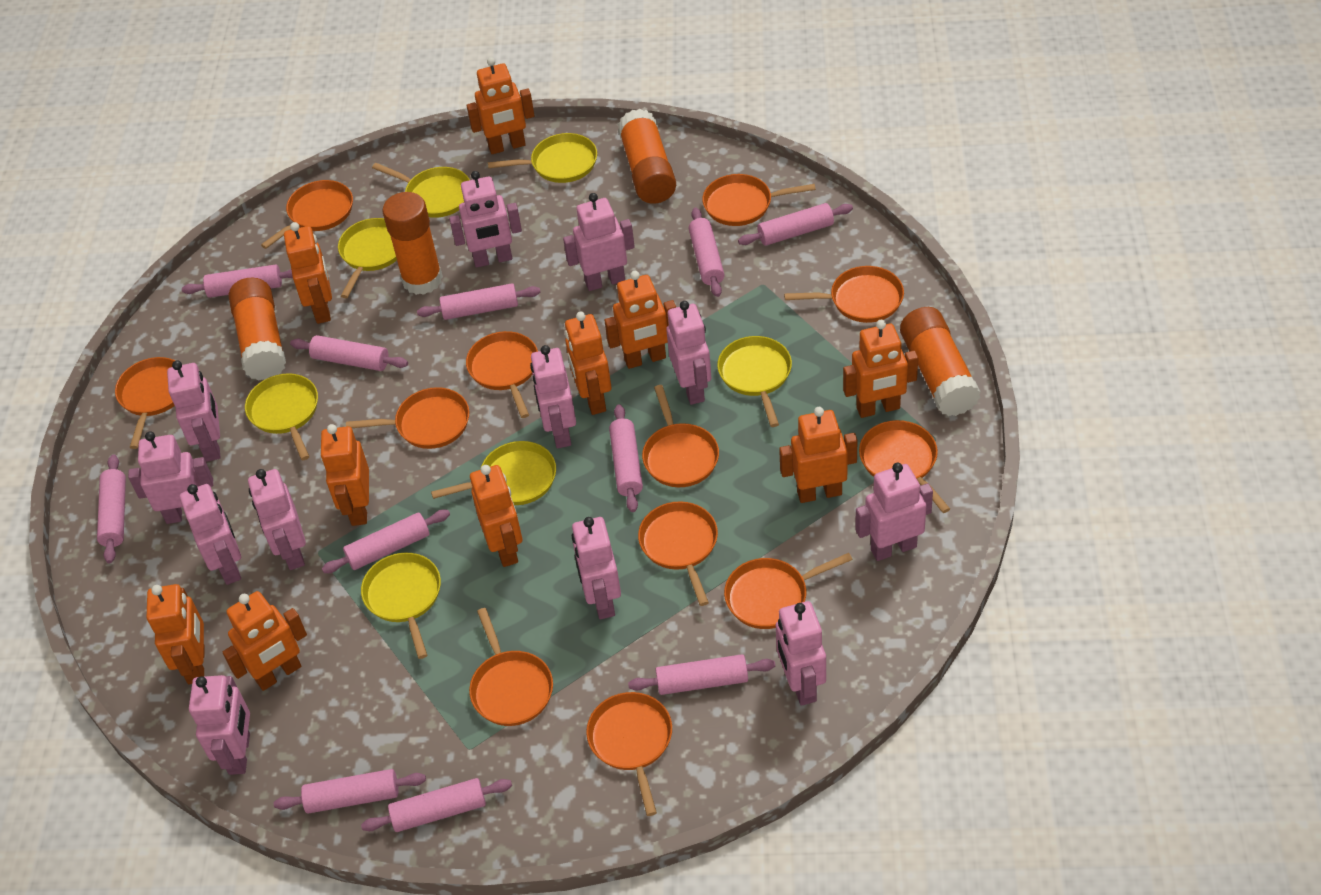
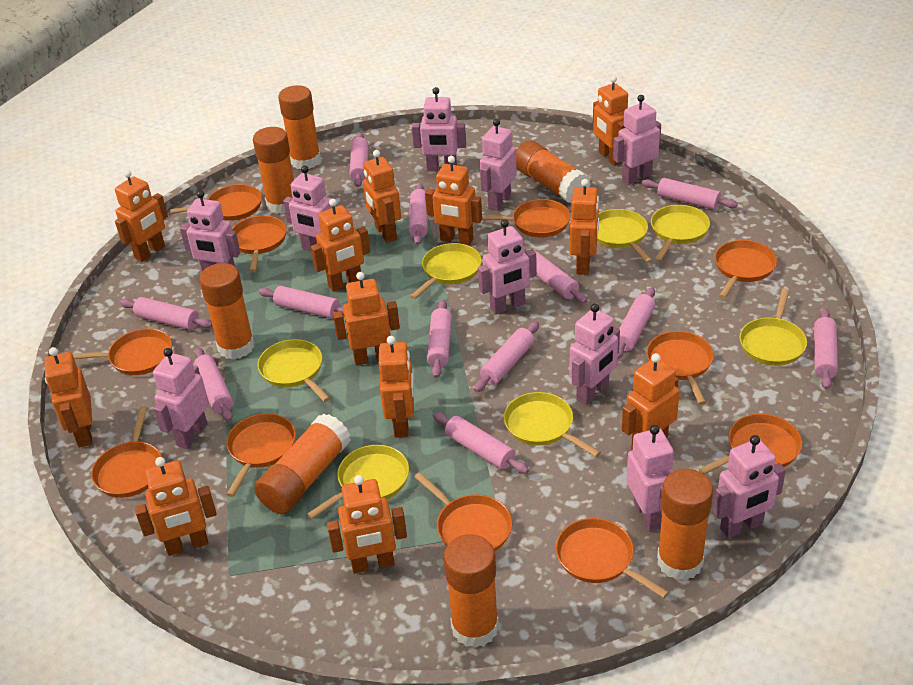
orange glue stick: [229,277,286,381] [382,192,443,295] [618,109,676,204] [900,307,981,416] = 4 -> [199,263,255,359] [253,127,294,214] [254,414,351,514] [278,85,321,169] [443,534,499,648] [516,140,591,204] [657,469,713,580] = 7
orange pan: [115,357,175,449] [261,180,353,249] [346,387,469,449] [466,331,538,418] [469,608,553,726] [586,692,672,816] [638,501,718,606] [642,385,719,487] [702,174,816,226] [724,553,852,629] [784,266,904,323] [859,420,950,513] = 12 -> [73,328,172,375] [91,406,162,498] [170,184,262,221] [226,413,296,497] [232,216,287,272] [414,472,512,551] [482,199,570,237] [556,518,669,598] [646,331,714,405] [699,414,802,475] [715,240,777,299] = 11
orange robot: [147,584,204,684] [223,591,307,691] [284,222,332,324] [320,424,369,526] [467,57,535,154] [470,465,522,567] [565,311,611,415] [604,271,676,369] [779,407,857,503] [843,320,918,418] = 10 -> [45,347,92,447] [115,170,168,262] [135,457,217,556] [311,199,370,292] [327,475,407,574] [333,272,400,366] [363,150,401,243] [379,336,414,438] [425,156,482,245] [570,179,599,275] [593,76,628,166] [622,353,680,450] = 12
pink robot: [128,431,213,524] [167,361,220,462] [180,484,241,585] [189,675,250,775] [248,469,306,570] [449,171,522,268] [530,345,576,448] [563,193,635,291] [572,517,621,619] [666,301,711,405] [776,601,826,706] [855,463,933,561] = 12 -> [153,348,209,449] [180,191,240,271] [283,166,332,251] [412,87,466,171] [478,220,537,314] [480,119,517,211] [570,304,620,405] [613,95,661,185] [627,425,674,532] [713,435,786,538] = 10
pink rolling pin: [97,455,126,563] [182,264,293,298] [274,769,426,814] [290,335,408,371] [322,510,450,573] [361,778,512,832] [417,283,541,320] [609,404,643,512] [628,654,775,695] [689,208,725,297] [738,203,853,246] = 11 -> [120,297,212,330] [194,348,233,422] [258,286,344,319] [350,133,368,187] [409,184,428,245] [427,300,452,378] [433,412,529,474] [474,321,539,392] [523,248,587,303] [617,287,655,359] [642,178,738,210] [814,308,838,390] = 12

